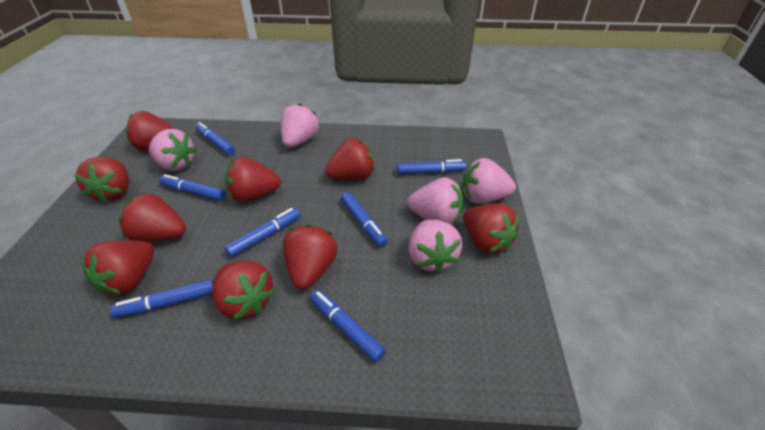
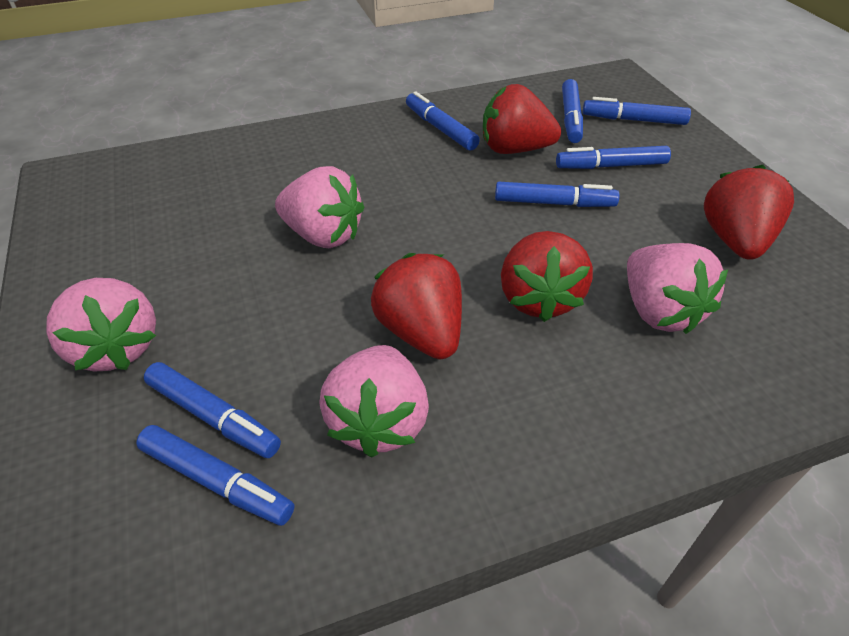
pink strawberry: [149,129,196,171] [281,104,319,148] [407,178,463,225] [408,219,462,274] [462,158,516,204] = 5 -> [46,278,156,372] [275,166,364,248] [319,345,429,458] [627,243,728,334] = 4
red strawberry: [74,157,129,203] [81,240,154,296] [119,194,186,243] [126,111,174,151] [212,261,275,321] [225,157,281,203] [283,224,337,290] [325,138,375,180] [463,204,519,254] = 9 -> [371,253,462,359] [483,84,561,154] [501,231,593,322] [704,165,794,260] = 4

